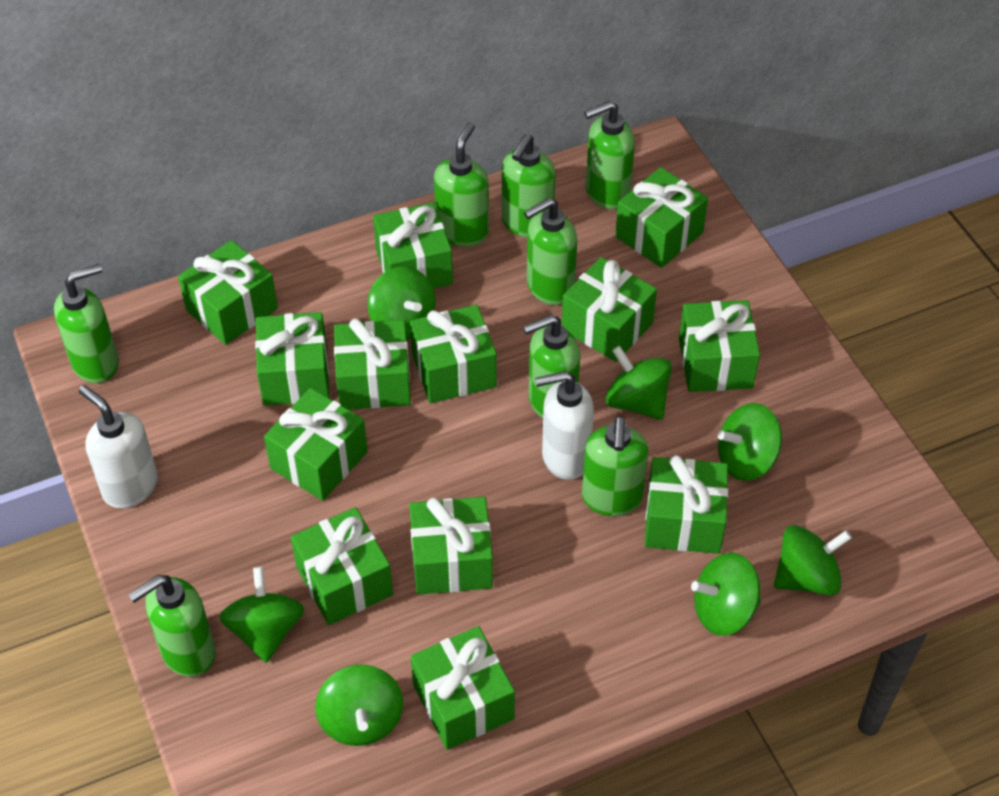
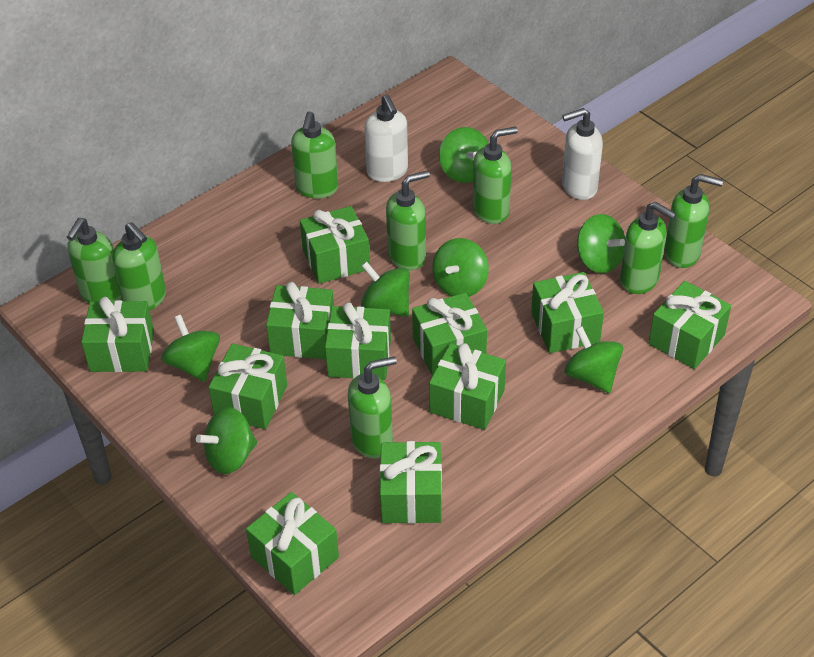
green gift: [178,240,278,345] [255,312,329,406] [264,388,368,501] [291,507,393,625] [334,318,411,410] [373,202,453,289] [409,497,493,595] [410,305,497,403] [411,626,515,750] [561,257,657,362] [615,167,708,268] [645,455,728,554] [679,300,760,392] = 13 -> [81,297,154,372] [208,343,287,429] [246,492,339,595] [266,282,334,359] [300,206,370,284] [325,302,391,380] [380,441,442,524] [412,292,487,376] [429,343,506,430] [531,272,604,353] [648,281,731,369] = 11

